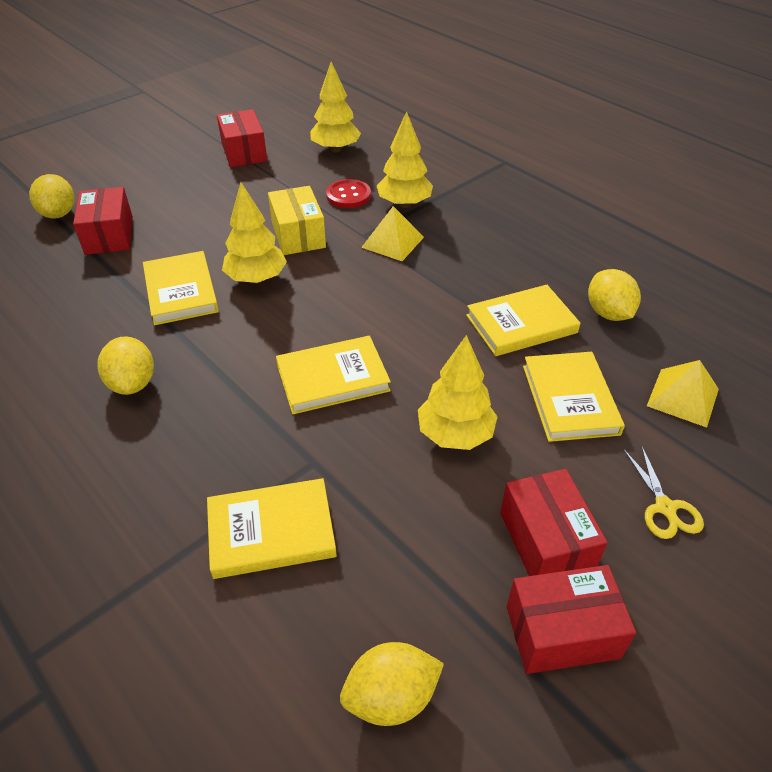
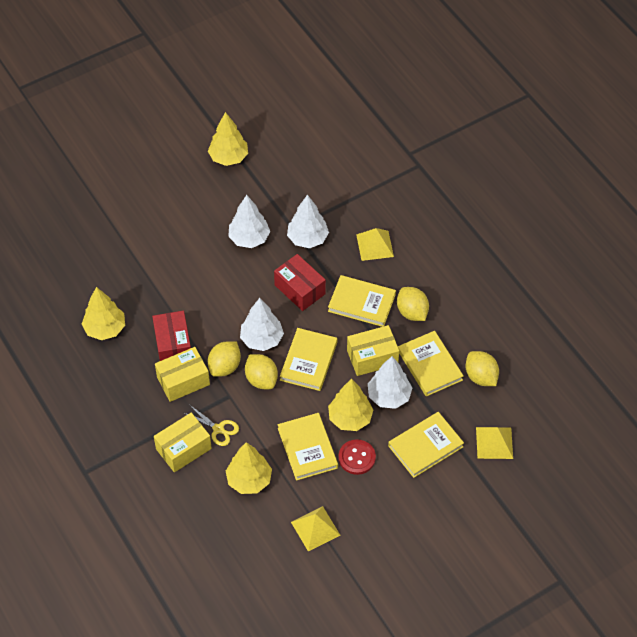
red box: [73,187,133,255] [217,109,267,167] [500,469,608,576] [507,565,636,674] = 4 -> [152,311,191,361] [274,254,326,311] = 2
white tree: none = 0 -> [228,195,270,248] [240,298,284,351] [287,195,329,248] [368,356,412,409] = 4
yellow box: [268,186,326,255] = 1 -> [154,412,212,473] [155,347,210,402] [347,325,399,376] = 3
yellow pyramid: [361,206,424,261] [647,360,719,428] = 2 -> [291,506,340,552] [356,228,394,261] [476,427,513,459] = 3

